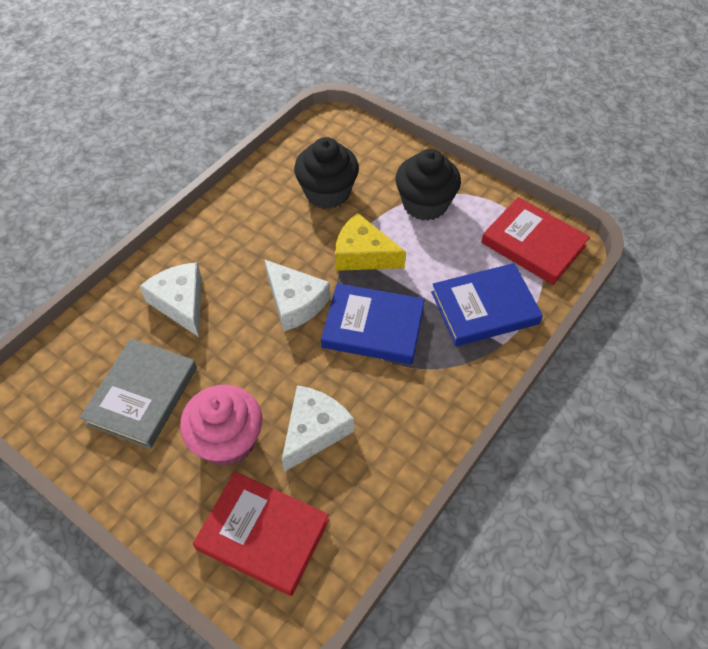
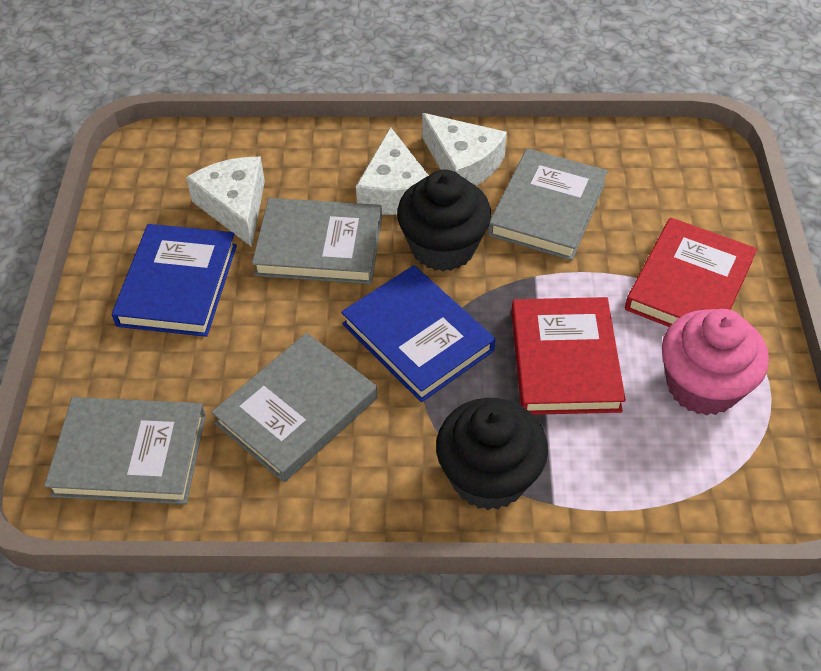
grey book: [80,339,197,449] = 1 -> [44,397,206,504] [211,333,377,482] [252,198,382,284] [488,148,608,261] = 4
yellow cheese: [335,213,406,271] = 1 -> none = 0

